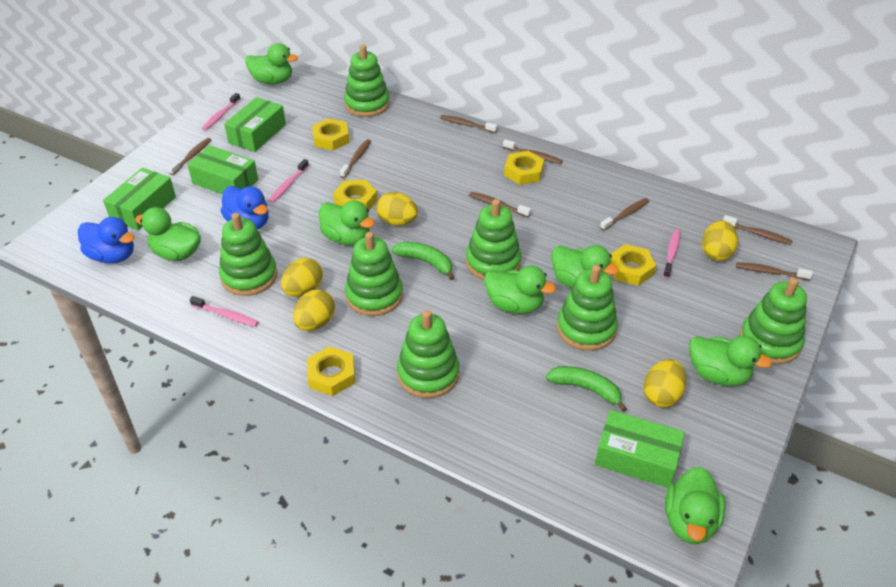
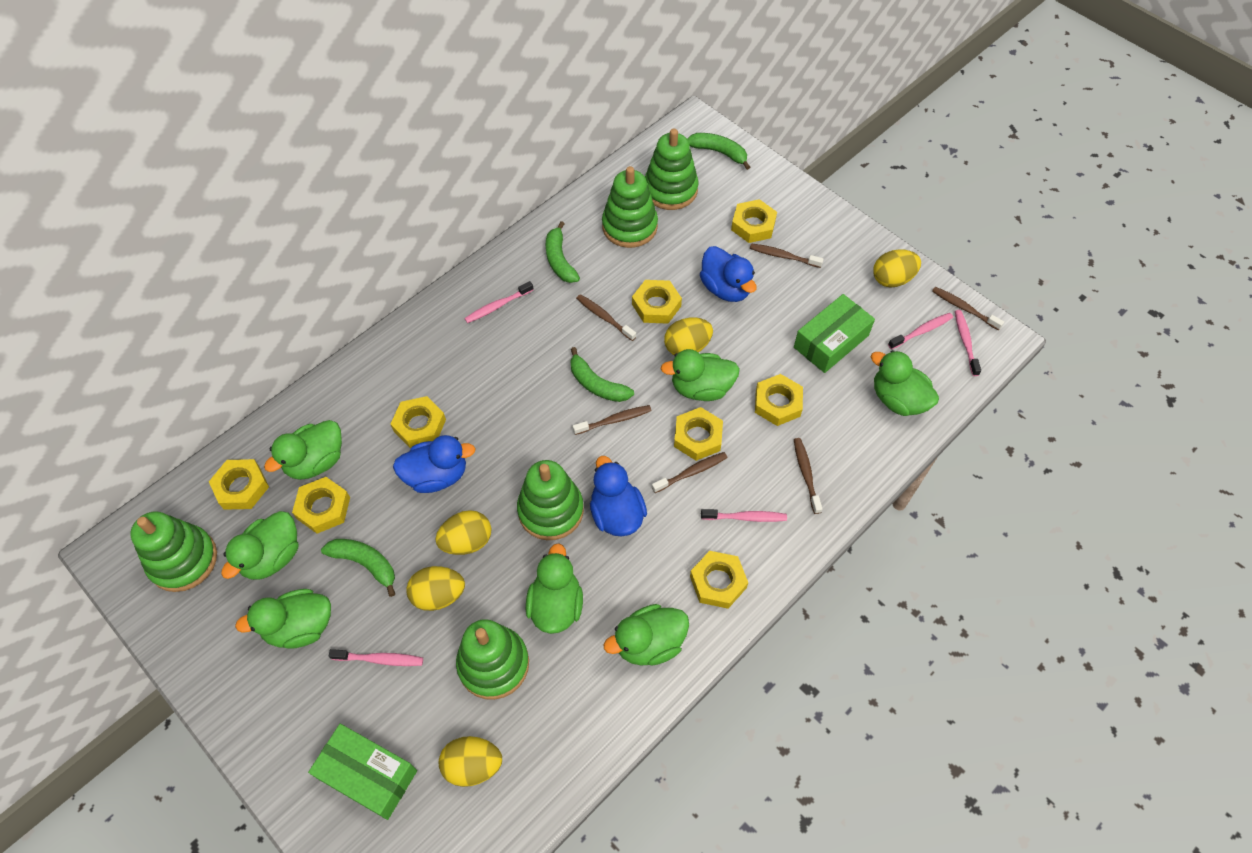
blue duck: [78,217,135,264] [221,186,269,229] = 2 -> [393,435,475,493] [590,456,647,536] [700,246,757,302] = 3
brown toothbrush: [168,138,211,175] [340,139,371,178] [440,115,497,133] [469,192,531,217] [503,139,563,164] [600,198,649,231] [723,215,793,245] [736,262,813,280] = 8 -> [573,405,652,435] [576,294,636,341] [652,452,727,493] [750,243,824,268] [794,438,822,514] [932,287,1004,330] = 6
green banana: [392,242,454,280] [546,366,627,412] = 2 -> [321,539,395,597] [546,221,580,283] [570,347,634,402] [687,133,750,170] = 4
green box: [103,168,176,230] [187,145,258,194] [224,97,286,152] [595,410,685,488] = 4 -> [308,724,417,820] [794,294,875,373] = 2
green stacking toy: [219,213,277,296] [344,44,390,117] [345,232,403,316] [397,310,460,398] [466,199,521,280] [557,265,618,351] [740,278,807,364] = 7 -> [130,511,217,592] [456,619,529,700] [517,460,584,540] [602,166,658,248] [645,129,699,210] = 5
pink toothbrush: [189,296,258,327] [202,93,241,130] [269,159,309,203] [663,230,680,278] = 4 -> [329,649,423,666] [464,281,533,323] [701,509,787,522] [888,313,953,350] [955,310,981,376] = 5
yellow nut: [307,346,355,396] [312,118,350,151] [333,180,377,210] [504,151,544,185] [610,244,656,286] = 5 -> [209,459,269,510] [292,477,350,534] [391,396,446,448] [632,280,682,324] [674,407,723,461] [690,551,748,609] [731,199,777,243] [755,374,803,426] = 8

